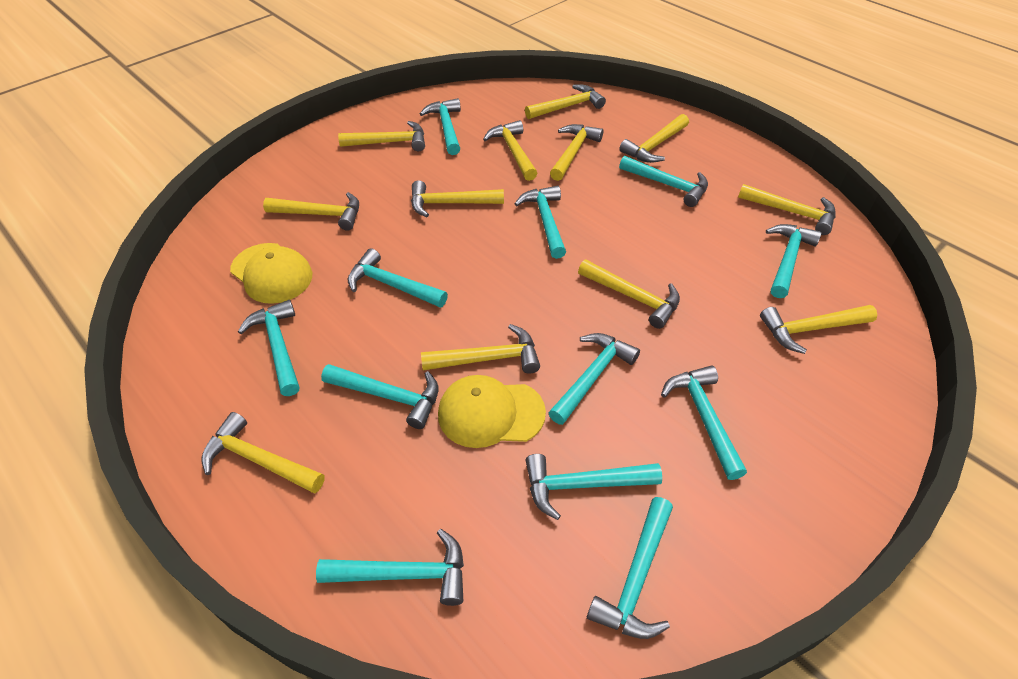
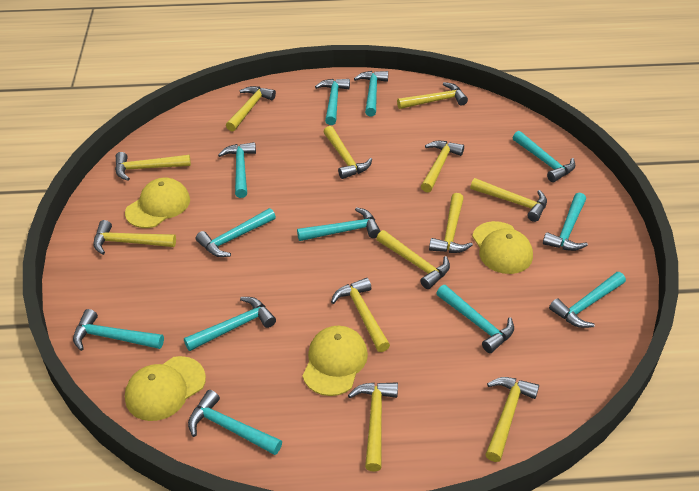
yellow cap: [230,243,312,304] [438,375,546,448] = 2 -> [125,178,190,228] [125,356,206,421] [302,326,368,396] [472,221,533,274] = 4

